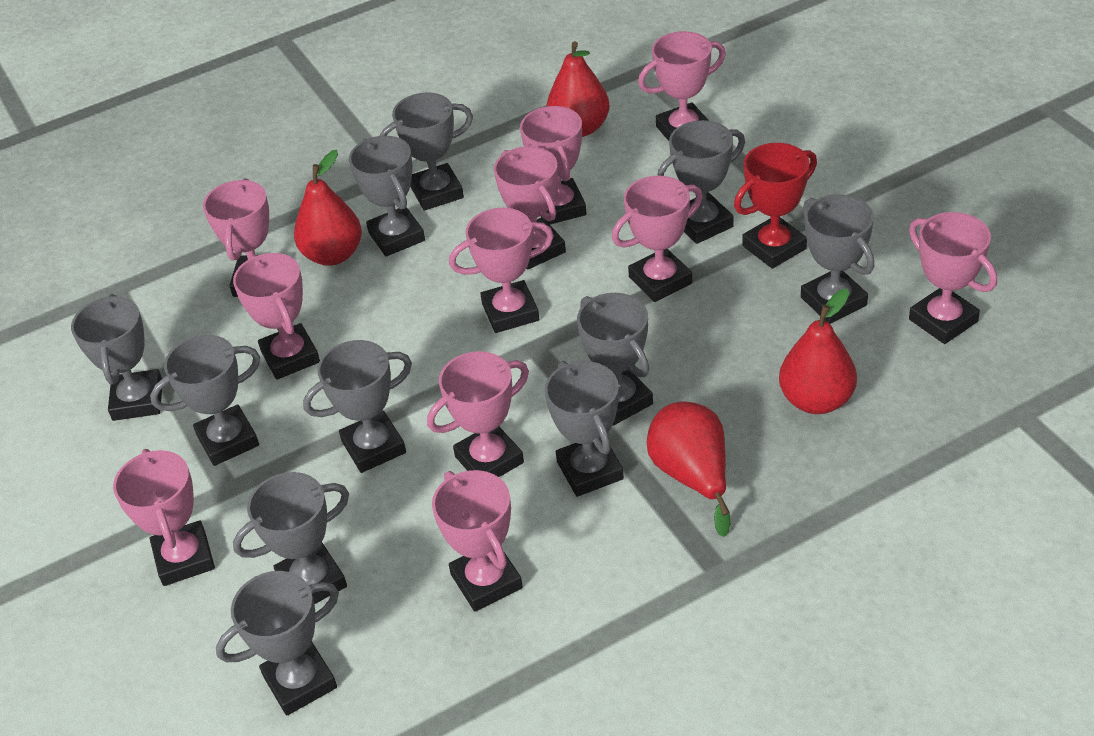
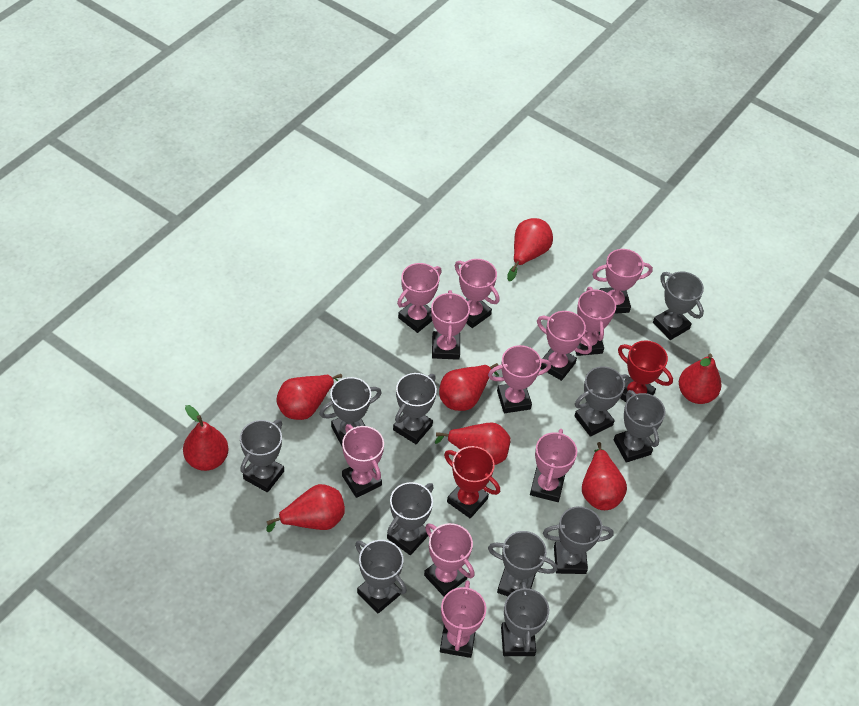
red pear: [294,150,362,266] [547,41,610,137] [647,401,731,537] [779,289,857,414] = 4 -> [183,405,229,471] [267,484,345,532] [276,374,342,420] [435,422,511,465] [439,363,499,411] [507,218,553,281] [582,442,627,510] [679,354,722,404] = 8
red trophy: [734,143,817,269] = 1 -> [444,446,500,519] [618,340,673,402] = 2

